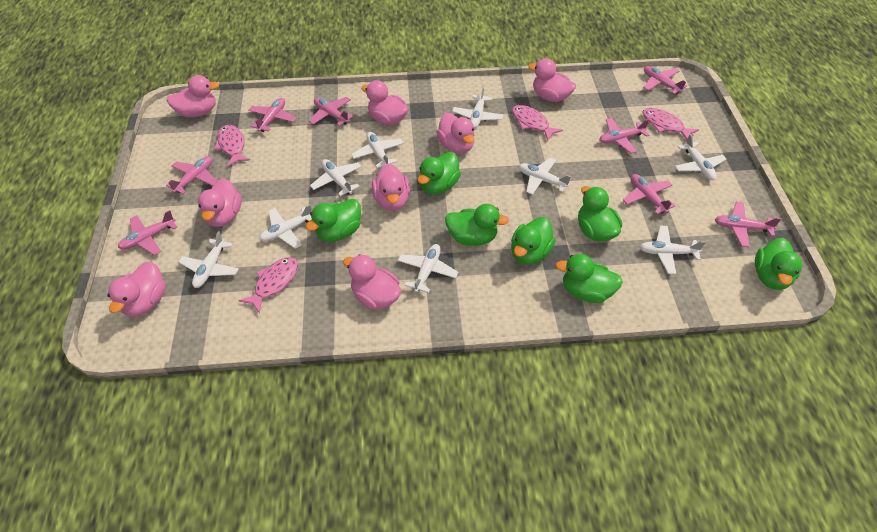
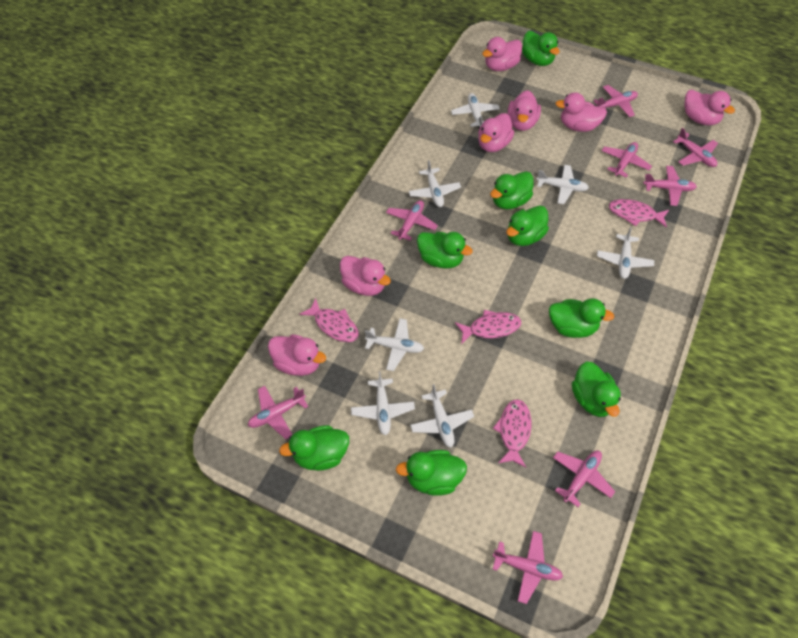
green duck: [306,199,361,242] [418,152,461,194] [445,204,509,246] [511,217,555,264] [556,254,623,303] [578,186,622,242] [755,238,802,290] = 7 -> [279,425,349,471] [396,450,467,496] [417,232,473,269] [490,171,534,209] [506,205,549,246] [522,31,560,66] [549,298,614,338] [572,362,621,417] = 8
pink duck: [108,261,166,317] [166,75,219,117] [198,178,242,227] [343,254,401,310] [361,80,408,125] [372,164,410,211] [436,113,475,154] [528,58,576,102] = 8 -> [268,334,326,376] [340,256,391,296] [478,113,515,152] [482,37,522,71] [507,90,541,131] [555,92,607,132] [684,90,735,126] = 7
white plane: [178,231,239,288] [259,205,312,249] [310,159,362,196] [351,132,404,168] [398,244,458,293] [452,86,503,129] [519,158,571,195] [640,225,706,274] [675,134,726,180] = 9 -> [351,371,415,435] [365,318,424,371] [409,160,461,207] [410,384,474,447] [451,93,500,128] [537,165,589,204] [597,227,654,279] = 7

